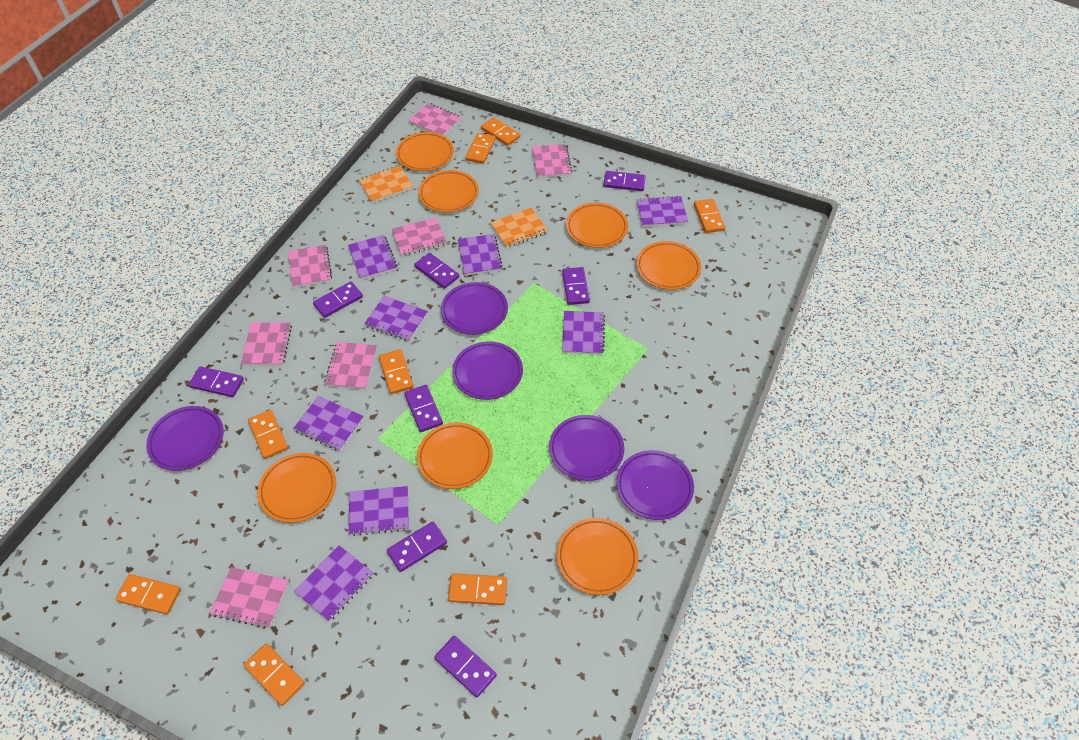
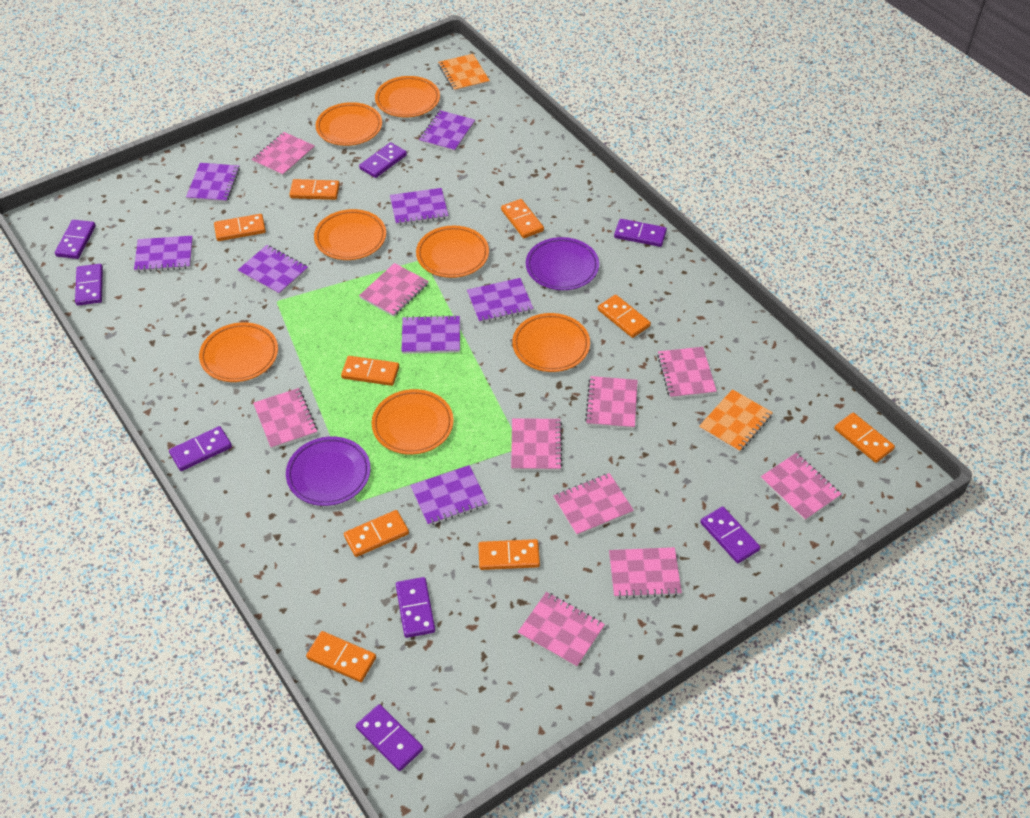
orange domino: [115,574,181,615] [244,643,305,706] [248,410,288,459] [379,349,413,394] [448,573,507,605] [465,133,496,164] [481,117,520,146] [694,199,725,233] = 8 -> [214,214,266,241] [289,179,340,200] [306,631,376,682] [341,356,399,386] [344,510,409,557] [478,539,540,570] [501,199,544,238] [598,295,651,338] [834,413,895,463] = 9
pink notebook: [210,567,289,628] [241,322,292,365] [288,245,332,288] [324,342,377,389] [392,218,447,256] [409,103,462,136] [532,144,572,178] = 7 -> [251,132,315,176] [253,388,318,449] [359,263,429,317] [511,418,563,471] [518,592,605,667] [553,473,634,536] [585,376,638,429] [609,547,682,599] [657,347,717,399] [761,453,841,521] = 10
purple plate: [146,406,224,471] [441,282,508,335] [452,341,523,400] [549,415,624,481] [616,450,694,520] = 5 -> [286,436,371,506] [526,237,599,290] = 2

